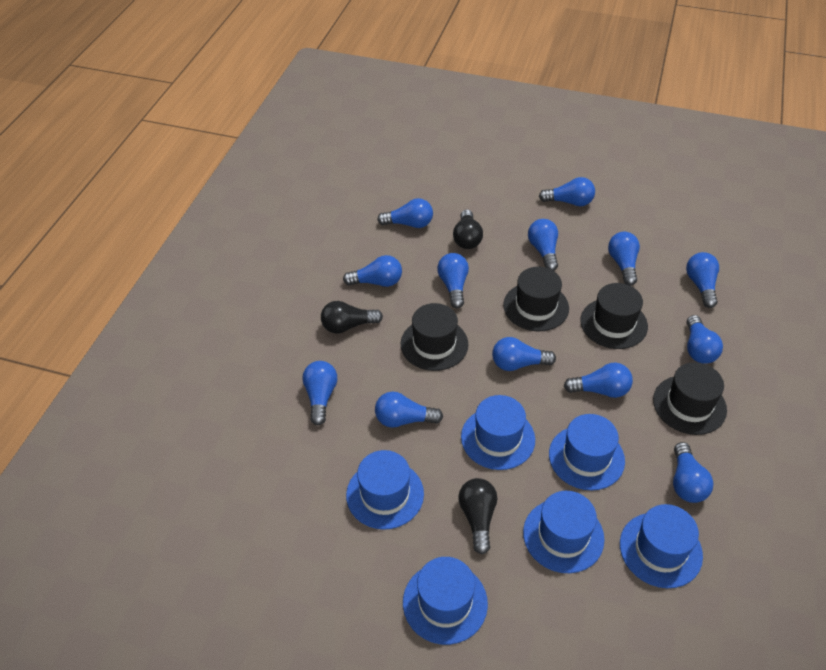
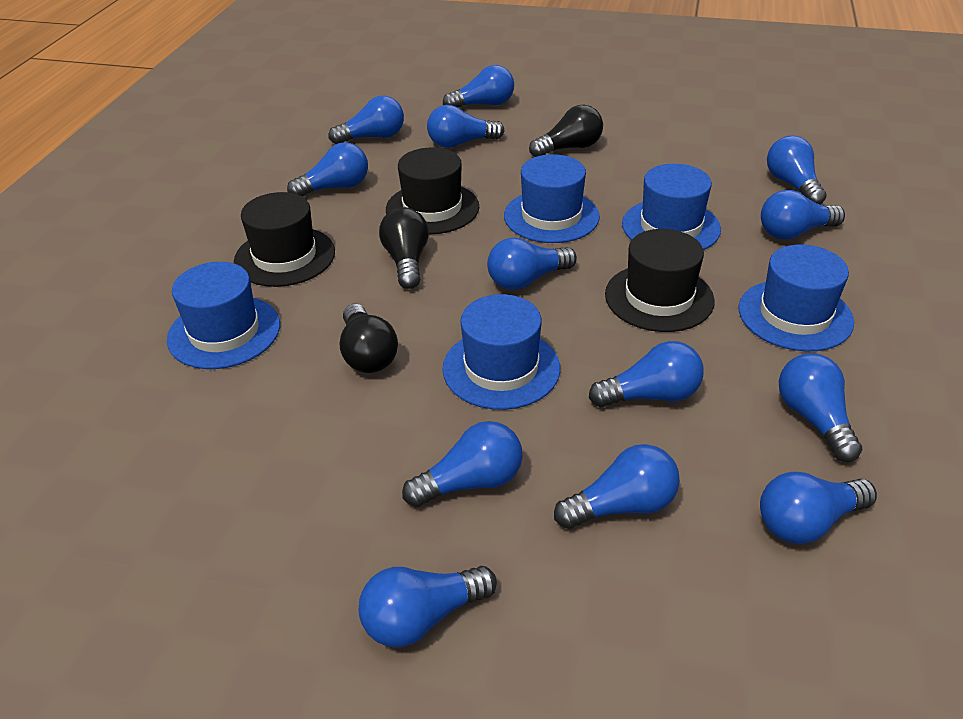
black hat: [401,303,469,371] [503,267,569,331] [580,283,648,349] [653,362,727,435] = 4 -> [234,192,335,287] [386,147,479,234] [605,229,715,332] = 3
blue hat: [346,450,424,530] [403,557,488,645] [461,395,535,470] [523,491,605,573] [549,414,625,491] [620,504,703,588] = 6 -> [167,262,280,369] [442,294,560,410] [504,154,600,243] [622,164,721,250] [739,244,854,351] = 5

